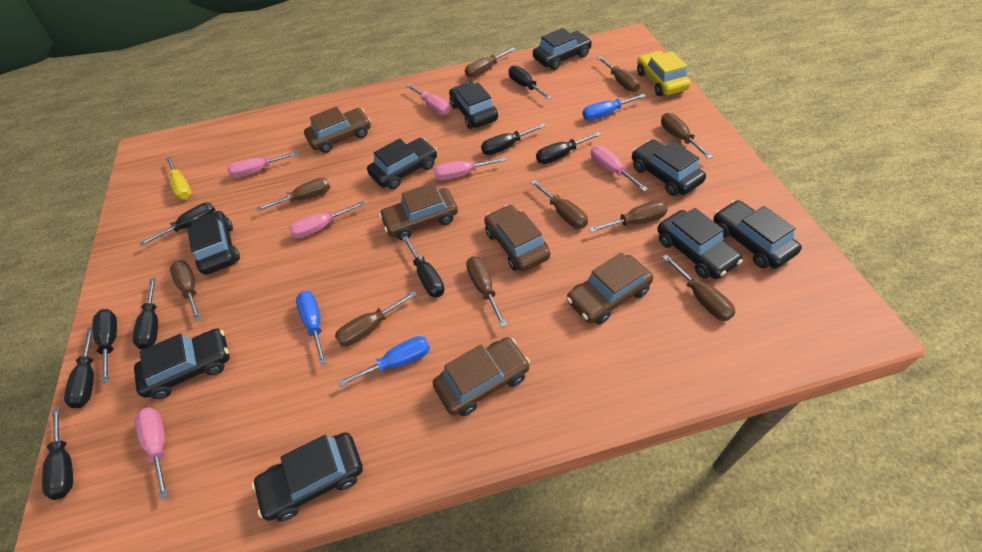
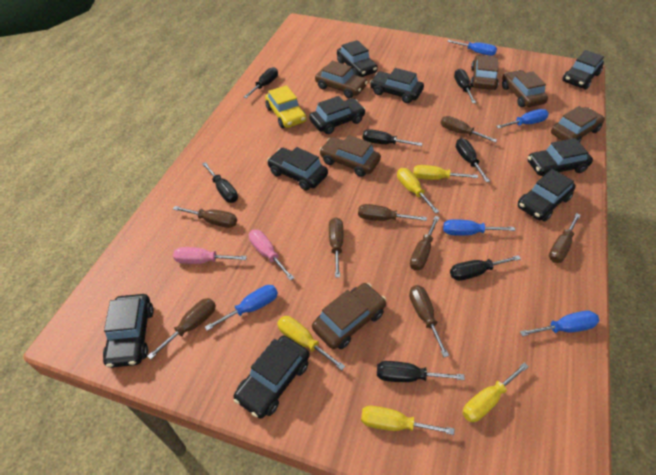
black screwdriver: [42,407,73,500] [64,327,94,408] [92,309,117,384] [133,277,158,350] [140,203,216,246] [402,236,445,297] [481,124,546,155] [509,65,552,100] [536,132,602,164] = 9 -> [202,162,238,203] [244,67,278,98] [363,129,422,146] [377,361,465,382] [450,255,521,281] [454,69,476,103] [456,138,490,182] = 7
blue screwdriver: [296,291,327,365] [338,336,430,387] [582,94,646,121] = 3 -> [205,285,278,331] [443,219,515,236] [447,40,497,56] [496,109,549,129] [520,310,599,336] = 5
brown car: [304,106,371,153] [379,183,458,240] [433,337,530,416] [484,205,550,272] [567,252,653,325] = 5 -> [312,283,386,349] [315,61,368,98] [319,135,381,177] [470,55,499,90] [502,70,548,107] [551,106,605,142] = 6
brown screwdriver: [170,260,201,321] [257,178,330,211] [335,291,417,347] [465,48,516,78] [466,256,507,328] [531,180,588,229] [589,201,668,233] [597,56,640,92] [661,113,713,159] [662,254,736,321] = 10 -> [147,298,216,360] [173,206,237,228] [329,217,343,278] [358,204,427,221] [409,285,449,357] [410,216,440,271] [441,116,497,143] [549,213,581,263] = 8
pink screwdriver: [135,407,168,500] [227,151,299,178] [289,201,365,239] [406,84,450,115] [434,157,507,181] [591,146,648,192] = 6 -> [173,247,247,264] [249,230,294,281] = 2
yellow screwdriver: [166,157,192,199] = 1 -> [277,316,345,370] [361,406,454,435] [397,168,439,214] [413,165,478,180] [462,362,529,422] = 5

